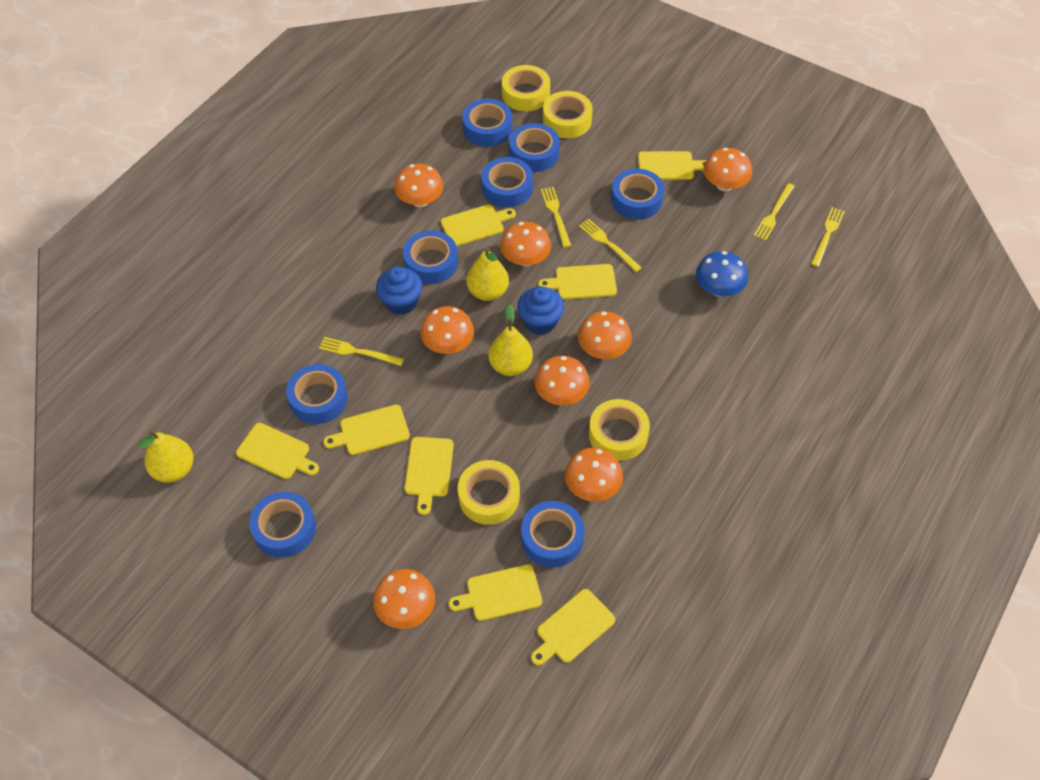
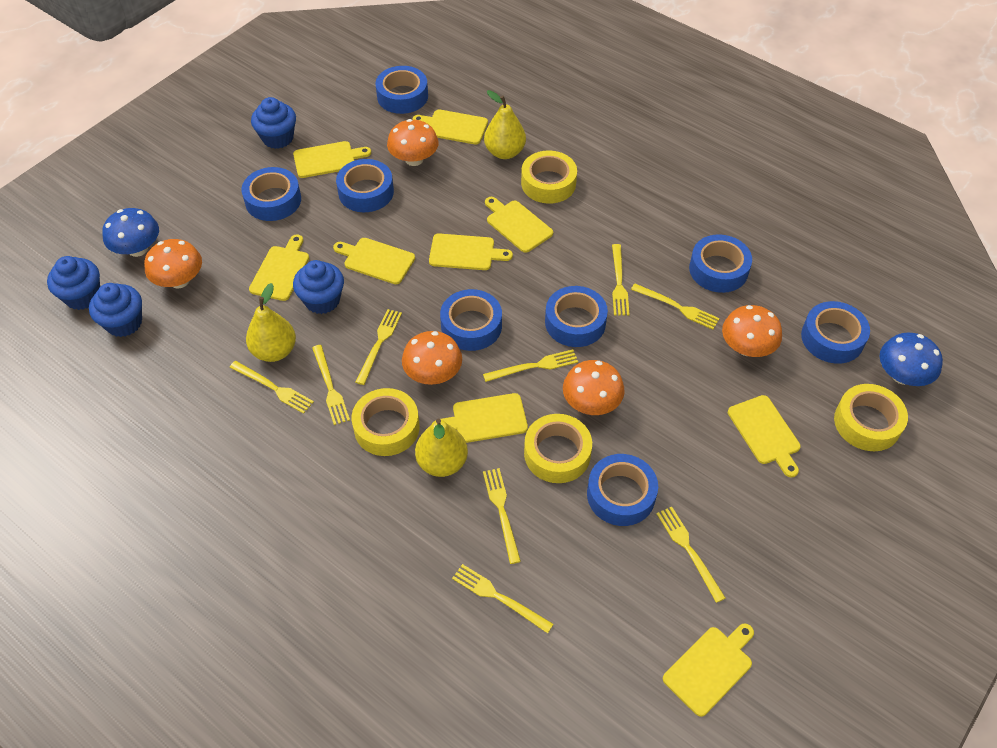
blue cupcake: [376,267,422,315] [517,286,564,335] = 2 -> [47,256,100,310] [89,283,142,337] [251,97,296,149] [293,260,344,314] = 4
blue mushroom: [696,251,748,297] = 1 -> [102,208,159,257] [880,333,943,386] = 2
orange mushroom: [373,569,435,629] [394,164,444,207] [420,306,474,354] [500,222,551,266] [534,356,590,405] [565,447,623,502] [578,311,632,359] [703,148,752,191] = 8 -> [144,239,202,289] [387,119,438,166] [402,331,462,385] [563,360,625,415] [722,305,782,357] = 5
yellow cutting board: [236,423,319,479] [323,405,410,455] [405,437,454,515] [441,204,516,246] [449,564,542,621] [531,589,615,665] [538,264,617,299] [638,151,706,180] = 8 -> [249,234,309,301] [293,141,371,178] [333,238,415,284] [412,109,488,145] [429,233,513,270] [440,393,528,443] [485,197,553,253] [663,623,754,717] [728,395,801,478] = 9
yellow fork: [319,337,404,366] [541,187,571,248] [579,219,642,272] [754,183,795,241] [811,207,845,267] = 5 -> [229,361,314,414] [312,345,350,425] [356,309,402,385] [452,564,554,633] [483,349,578,382] [483,468,521,564] [612,244,630,316] [631,284,720,330] [657,507,725,603] = 9

